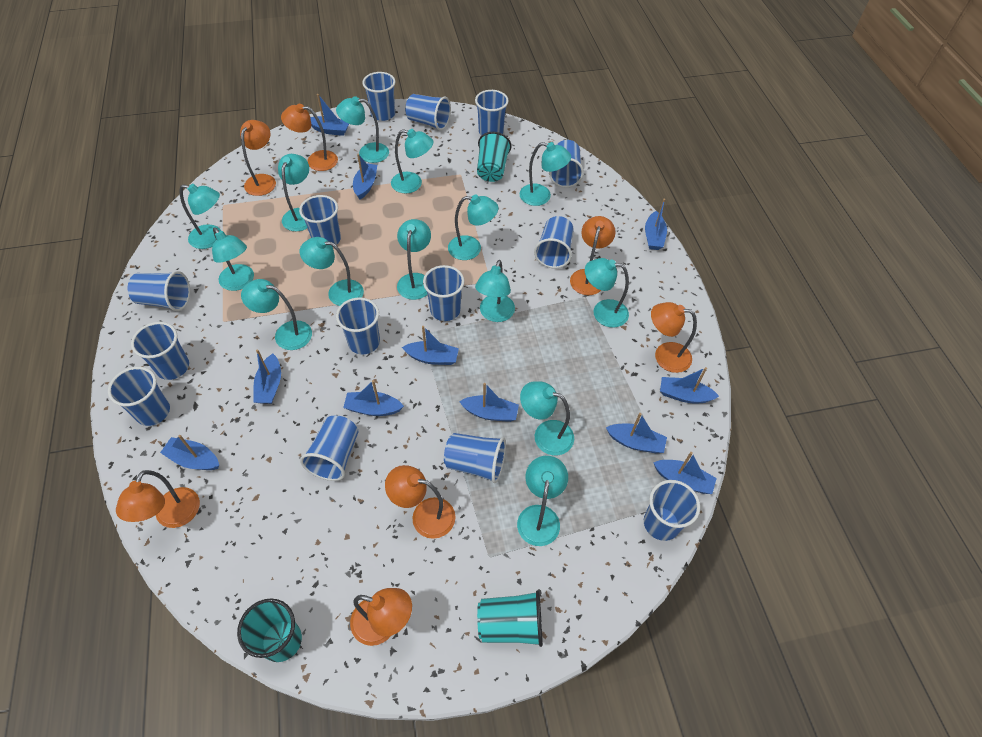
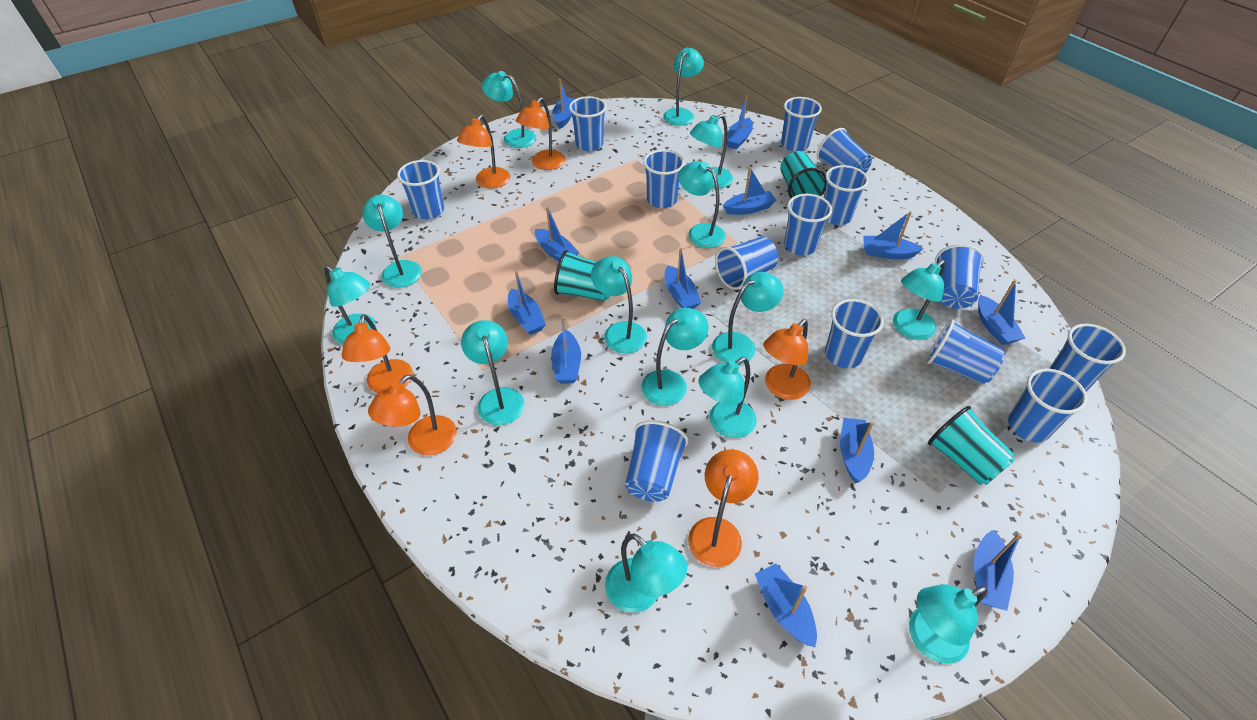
blue boat: [160,435,219,470] [253,349,281,404] [310,94,349,136] [343,380,404,416] [353,154,377,199] [402,326,459,365] [459,383,519,422] [606,413,667,453] [645,199,667,250] [653,452,717,494] [660,367,719,403] = 11 -> [508,271,546,335] [535,206,579,261] [551,316,581,384] [552,79,575,129] [665,248,701,309] [723,167,776,215] [727,95,753,149] [755,564,817,647] [840,418,874,483] [863,211,923,259] [974,530,1022,611] [978,279,1025,345] = 12
orange lamp: [116,470,200,528] [240,120,276,196] [281,104,338,171] [350,588,412,646] [385,465,456,539] [570,216,616,295] [651,302,697,373] = 7 -> [342,314,413,393] [368,374,457,456] [457,115,510,188] [516,97,565,170] [688,449,759,567] [763,319,811,400] = 6

